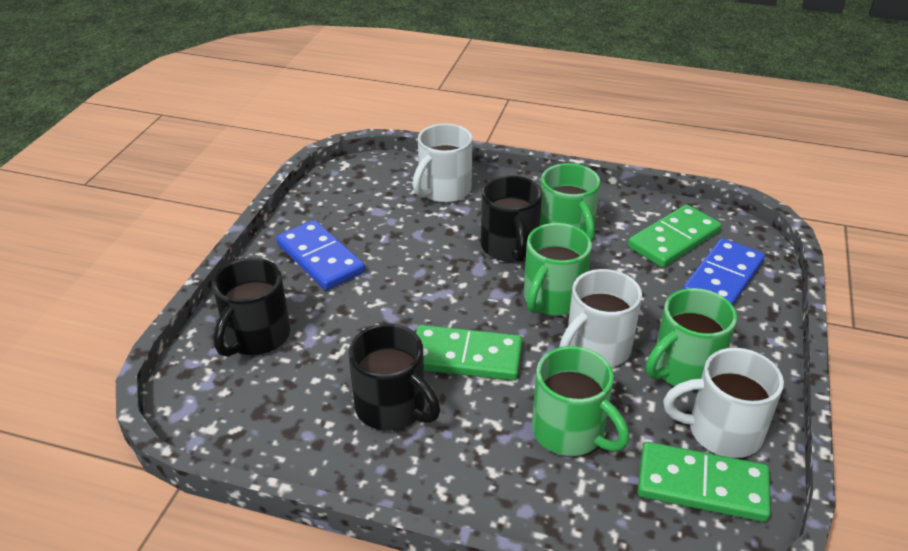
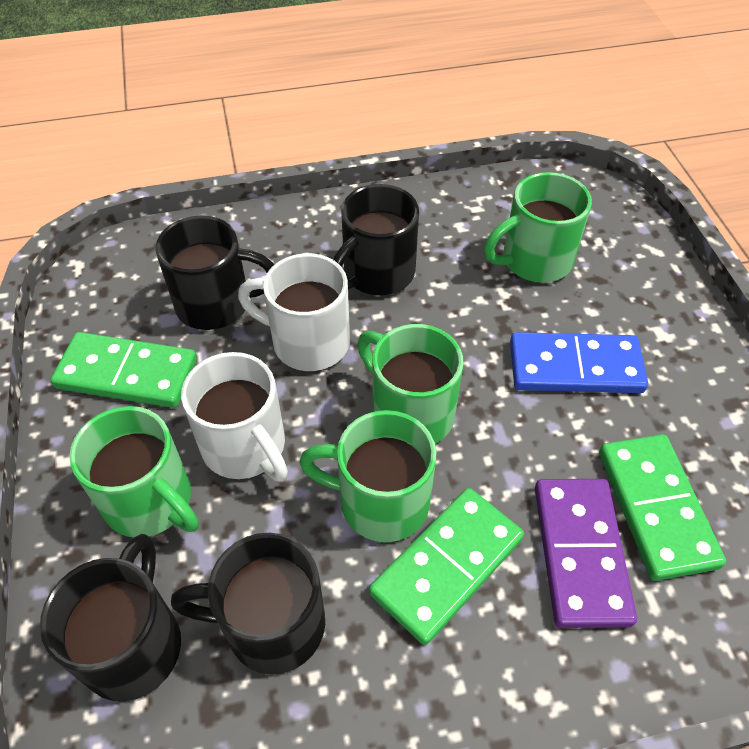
black mug: [212,258,290,357] [348,324,440,431] [481,175,542,262] = 3 -> [40,534,181,701] [156,215,274,330] [171,533,325,674] [333,184,419,295] = 4
blue domino: [276,220,365,290] [683,238,765,305] = 2 -> [510,332,648,393] = 1
purple domino: none = 0 -> [535,479,637,628] = 1
white mug: [412,124,473,203] [559,269,642,367] [663,348,784,458] = 3 -> [181,352,288,482] [238,253,350,371] = 2

